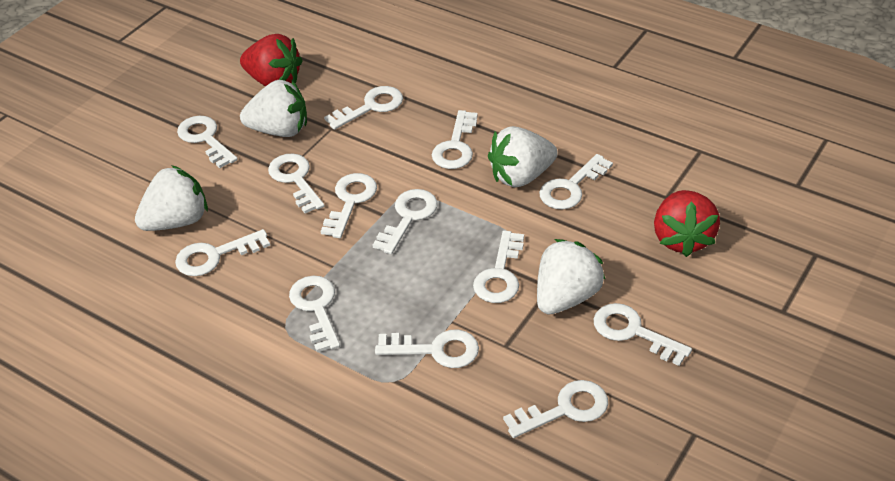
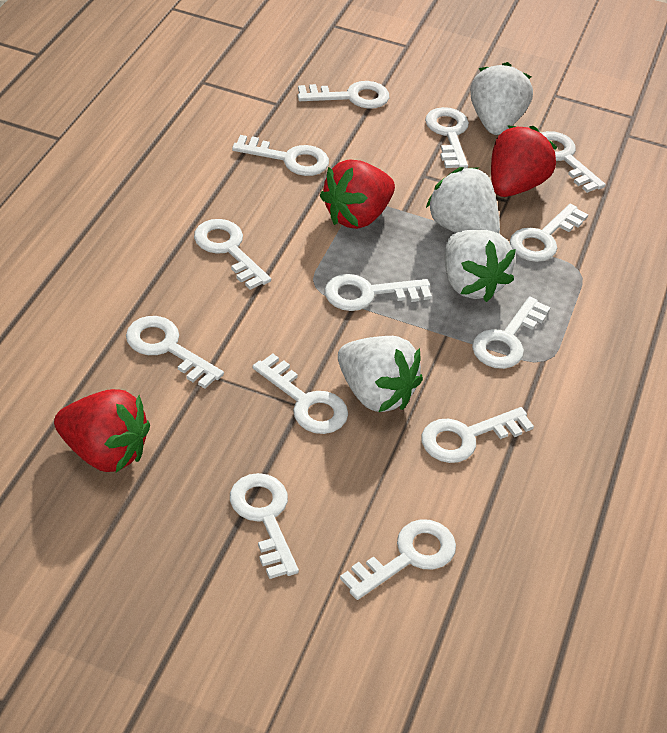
red strawberry: [240,34,303,87] [654,190,720,257] = 2 -> [54,389,150,472] [319,159,395,229] [491,125,557,197] = 3

